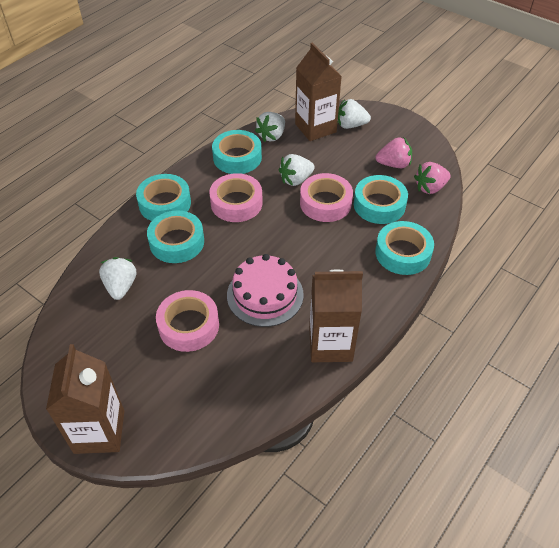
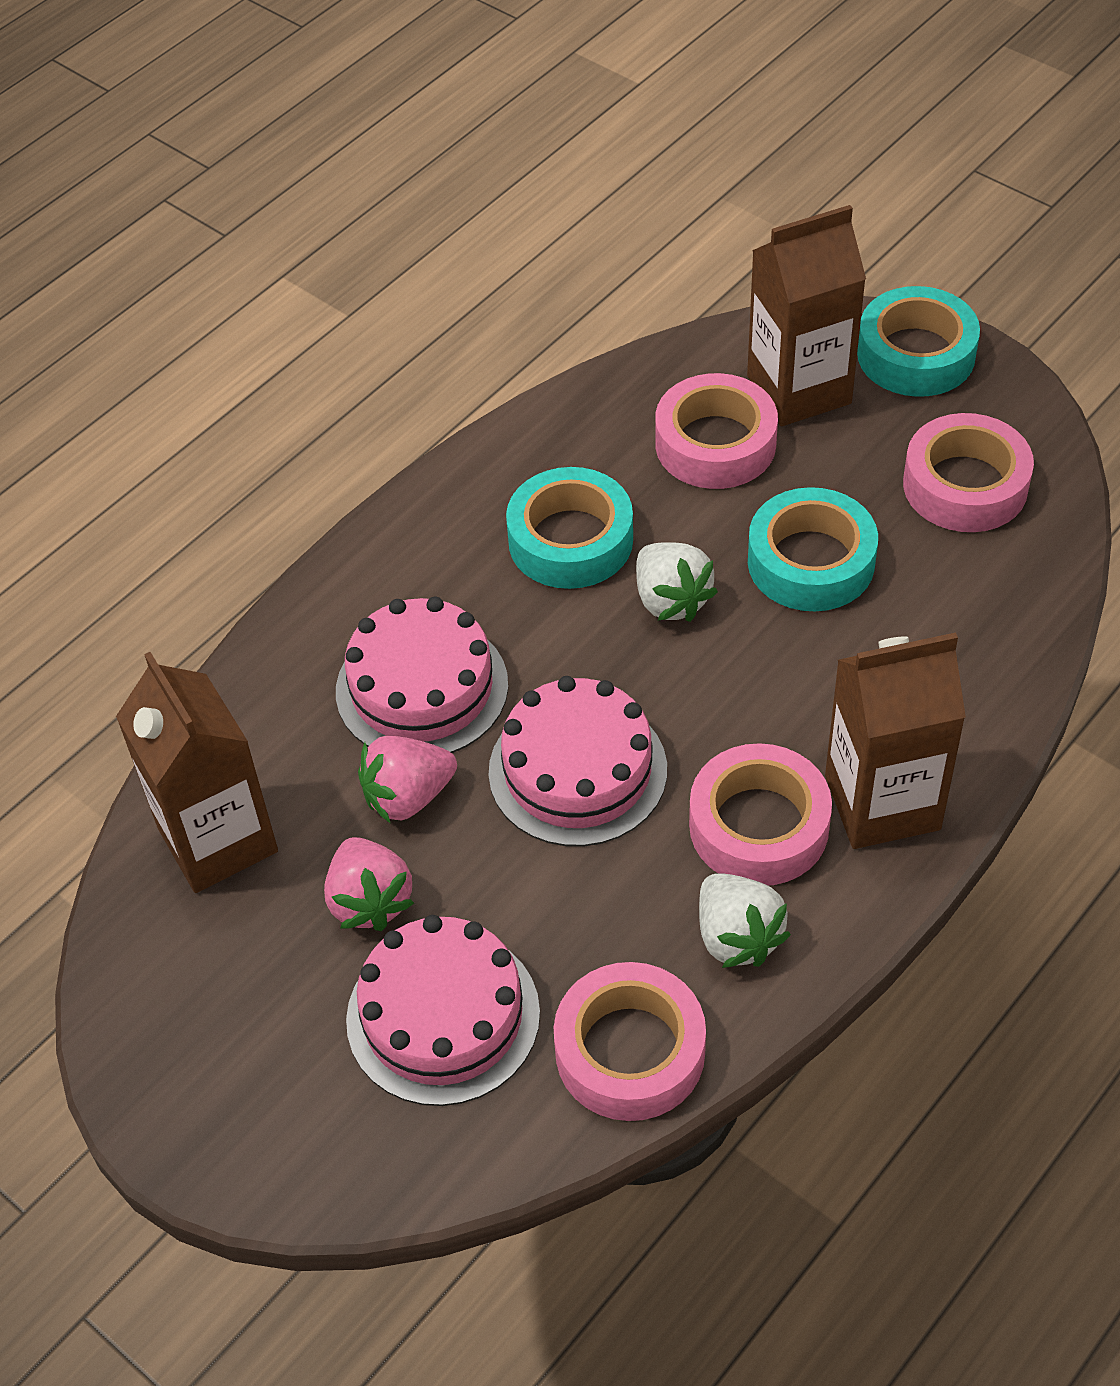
pink cake: [227,254,304,327] = 1 -> [336,597,508,753] [346,915,540,1106] [488,676,667,847] = 3
pink tape: [156,290,219,352] [209,173,263,222] [300,173,353,222] = 3 -> [554,962,706,1121] [655,373,778,489] [689,743,832,886] [903,413,1034,532] = 4
turquoise tape: [136,174,191,221] [147,211,204,263] [212,130,262,174] [354,175,408,224] [375,221,434,275] = 5 -> [506,467,633,589] [748,487,878,611] [857,286,980,397] = 3
white strawberry: [99,257,136,300] [255,112,285,142] [279,154,315,186] [338,99,371,129] = 4 -> [636,542,718,622] [699,873,791,968] = 2

